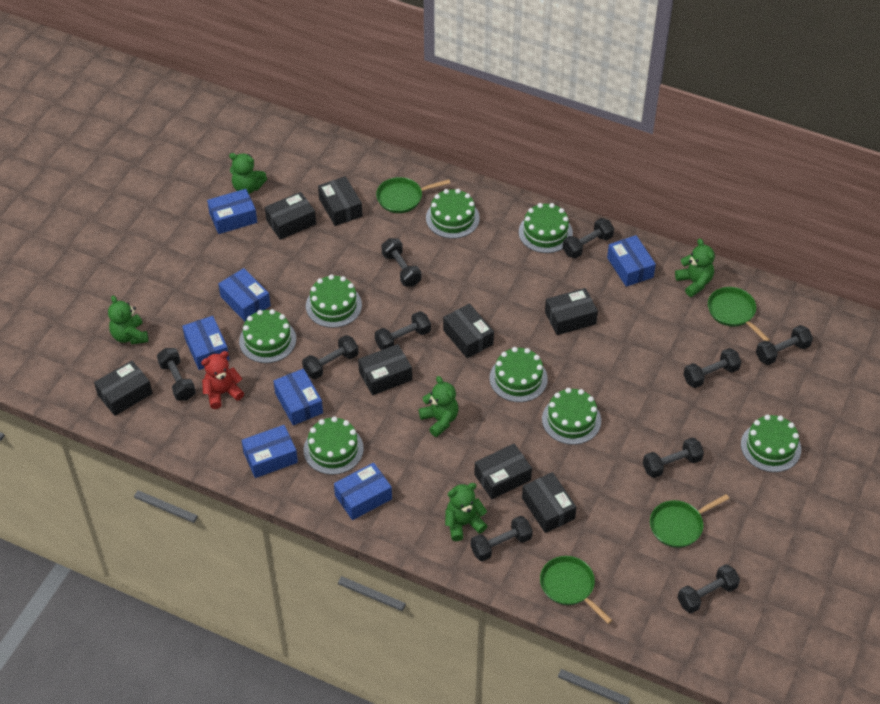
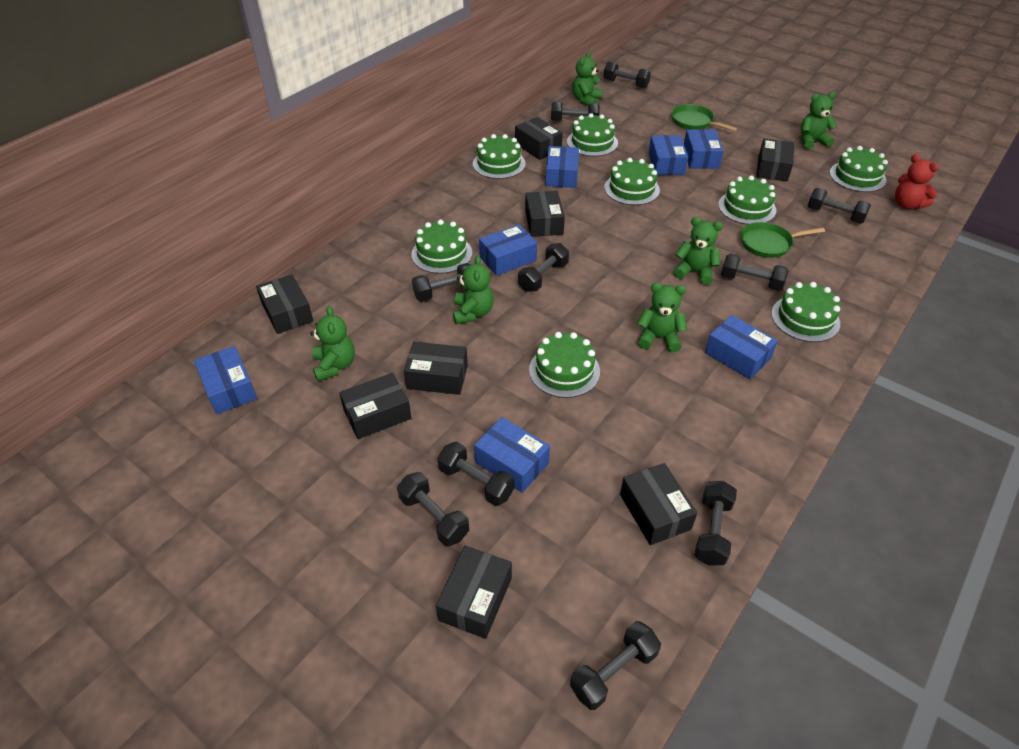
green pan: [376,177,450,213] [540,556,612,624] [650,494,729,548] [708,287,770,341] = 4 -> [671,104,737,131] [741,222,825,258] = 2
green teddy bear: [108,295,148,345] [229,153,267,194] [419,376,459,437] [445,483,487,541] [675,238,715,297] = 5 -> [310,306,355,381] [453,255,494,324] [572,51,603,106] [637,283,687,352] [674,217,723,285] [801,92,837,149] = 6

